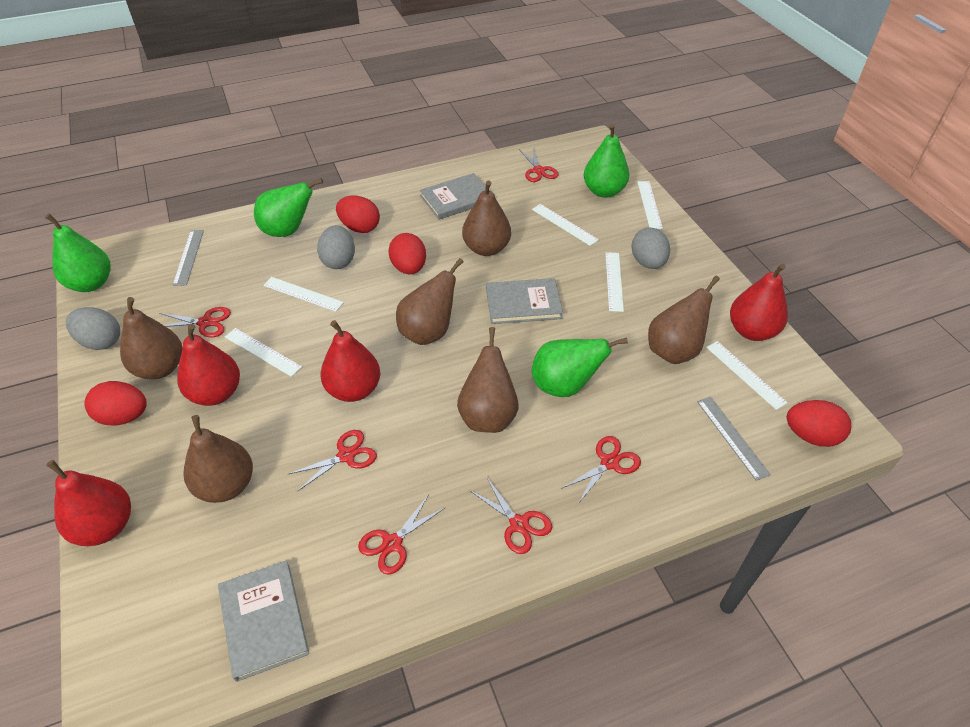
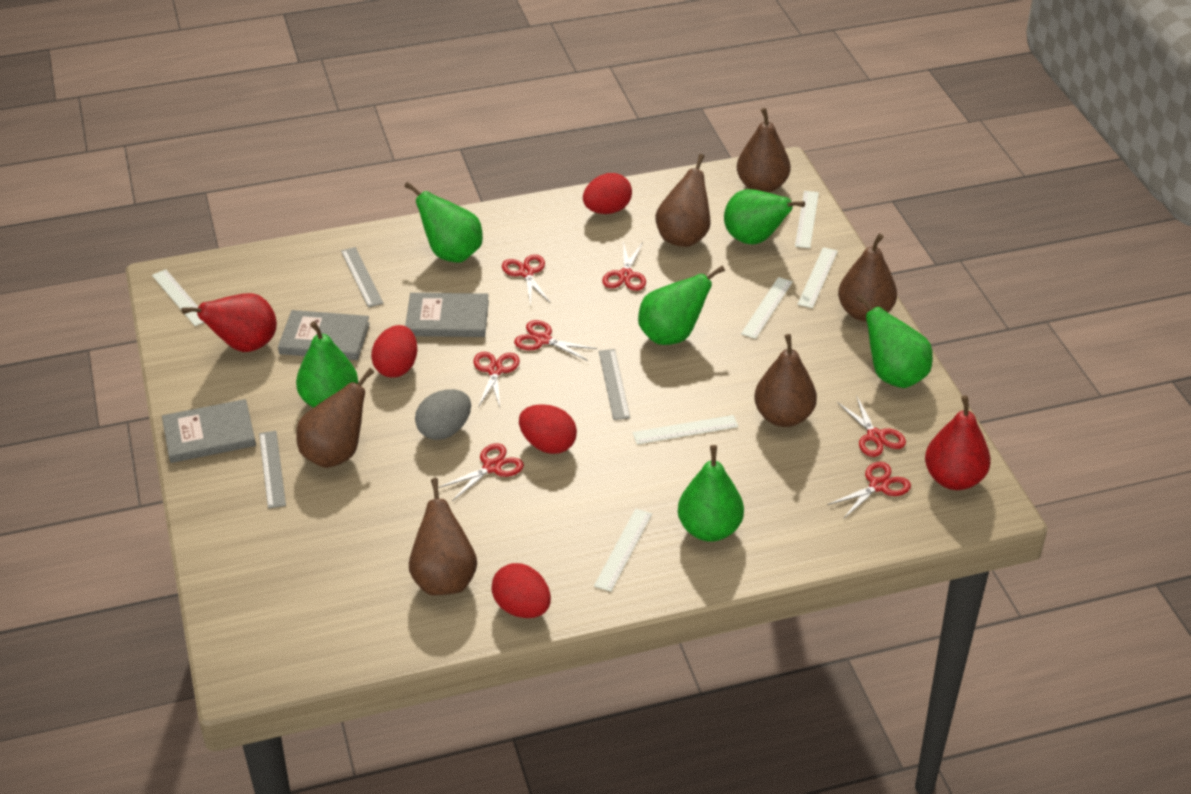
green pear: [45,214,111,292] [254,178,323,237] [532,337,628,397] [584,124,629,198] = 4 -> [296,321,358,408] [404,182,483,263] [638,266,725,345] [678,445,744,542] [724,189,805,245] [856,294,933,388] = 6
grey egg: [66,307,120,350] [317,225,355,269] [631,228,670,269] = 3 -> [415,389,471,440] = 1
grey ruler: [173,230,204,286] [697,397,771,481] = 2 -> [259,431,286,509] [341,247,383,307] [599,349,630,420] = 3
red pear: [46,460,131,546] [177,324,240,406] [320,320,380,402] [730,264,788,341] = 4 -> [182,293,277,352] [925,395,991,490] = 2
red scissors: [159,307,231,337] [289,430,377,492] [358,495,445,575] [469,476,552,554] [519,147,559,182] [561,436,641,504] = 6 -> [438,443,524,501] [473,352,520,407] [502,254,550,306] [514,320,597,361] [602,241,646,291] [827,462,911,519] [837,395,906,457] = 7

